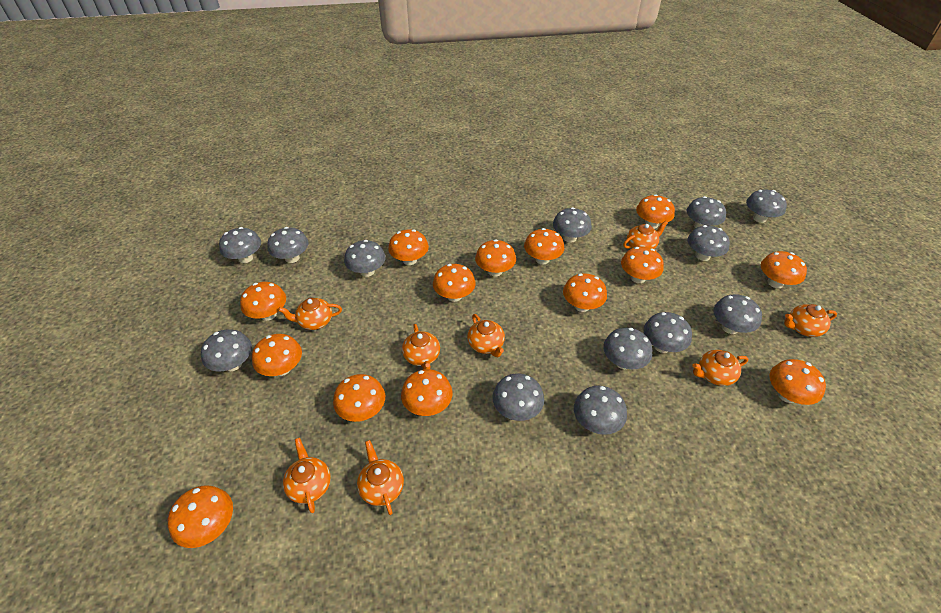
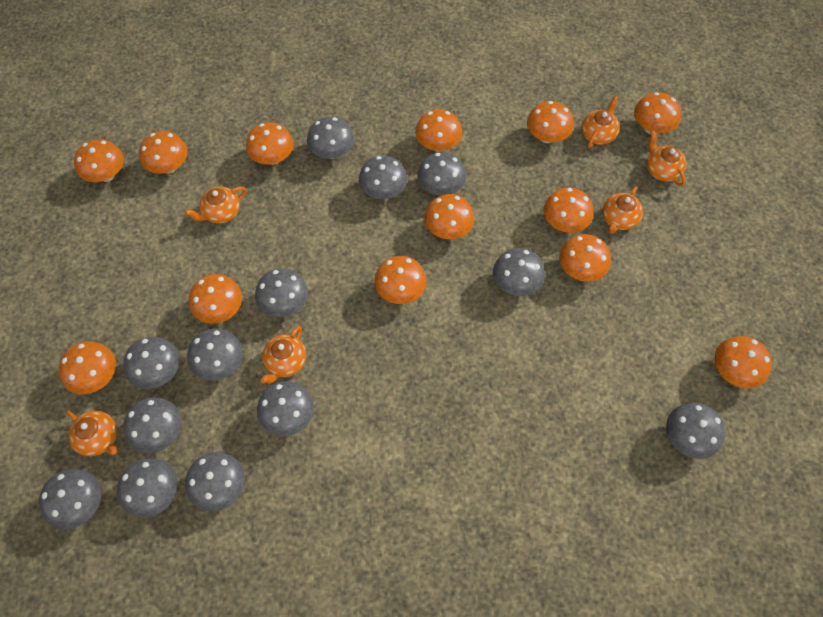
orange mushroom: [168,485,233,548] [240,282,286,321] [252,334,302,376] [333,374,385,422] [388,229,429,265] [401,369,452,416] [433,264,476,302] [475,239,516,276] [524,228,564,264] [563,273,607,312] [621,247,664,283] [636,194,675,229] [761,251,807,288] [769,359,826,405] = 14 -> [59,342,116,394] [74,139,124,182] [139,131,188,174] [189,274,242,324] [246,122,294,165] [374,256,426,304] [415,109,462,152] [424,194,475,240] [527,101,574,143] [543,188,593,233] [559,234,611,282] [634,92,681,134] [715,336,772,389] = 13
orange teapot: [278,298,342,330] [283,438,331,513] [357,440,404,515] [402,324,440,370] [467,314,505,357] [623,221,668,249] [692,350,749,386] [784,304,837,337] = 8 -> [66,410,118,456] [184,186,247,224] [260,326,306,384] [581,96,620,148] [602,186,643,234] [647,130,686,186] = 6

